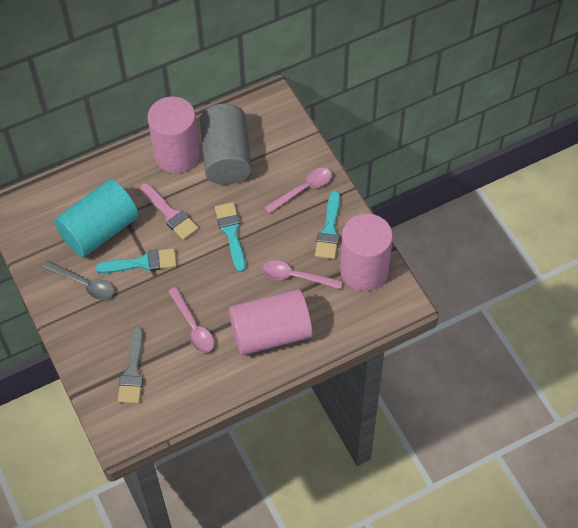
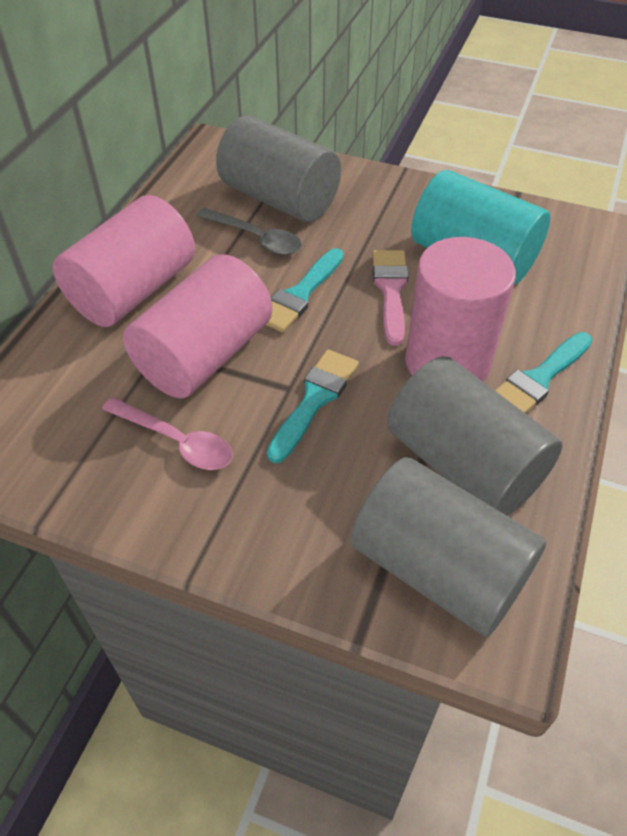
grey brush: [118,326,143,404] = 1 -> none = 0
grey cylinder: [200,104,252,185] = 1 -> [216,115,341,222] [350,457,546,637] [387,356,563,516] = 3
pink spoon: [168,287,214,353] [262,260,343,289] [264,168,332,214] = 3 -> [102,397,233,470] = 1

